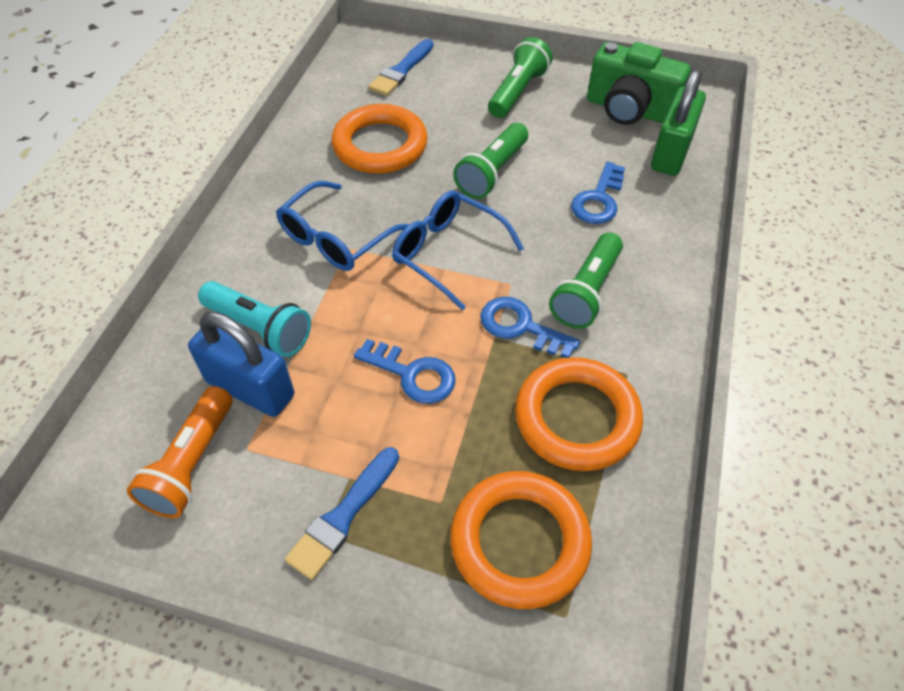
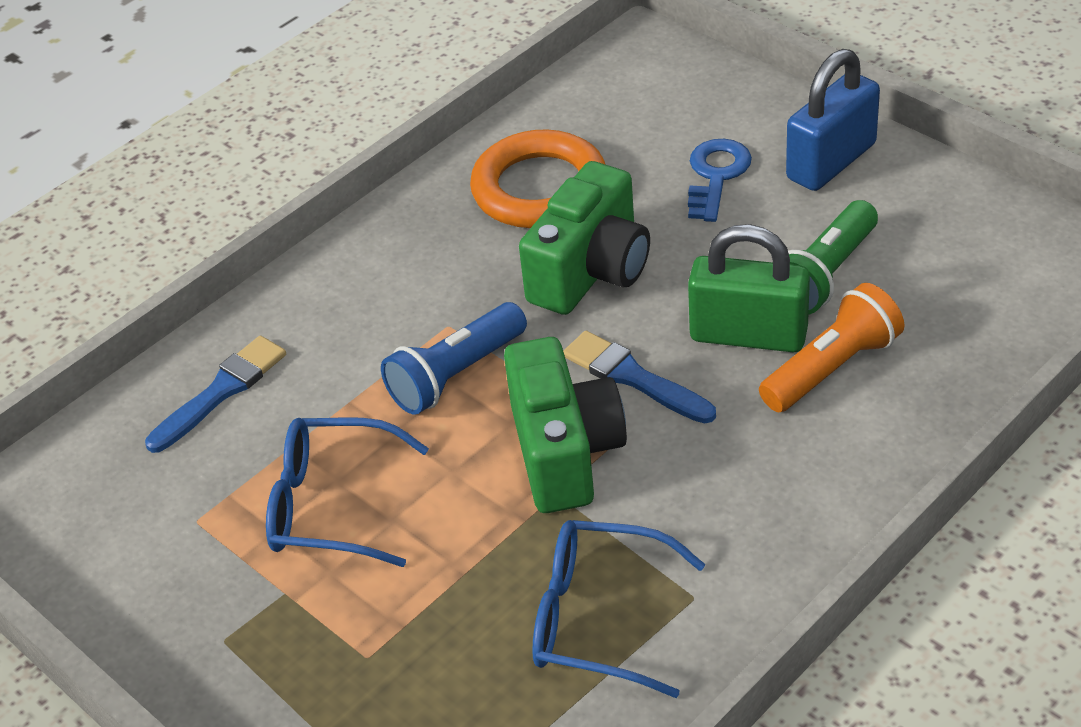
blue flashlight: none = 0 -> [381,302,527,415] = 1
blue key: [354,339,456,404] [480,297,580,358] [571,162,625,224] = 3 -> [688,139,752,222] = 1
green camera: [587,42,691,125] = 1 -> [504,337,627,513] [519,161,650,315] = 2
green flashlight: [453,123,528,199] [488,37,552,118] [549,233,623,329] = 3 -> [788,200,878,315] = 1
orange ring: [332,104,428,174] [450,471,592,609] [515,357,643,471] = 3 -> [470,129,606,228] = 1
turquoise flashlight: [198,281,311,357] = 1 -> none = 0

